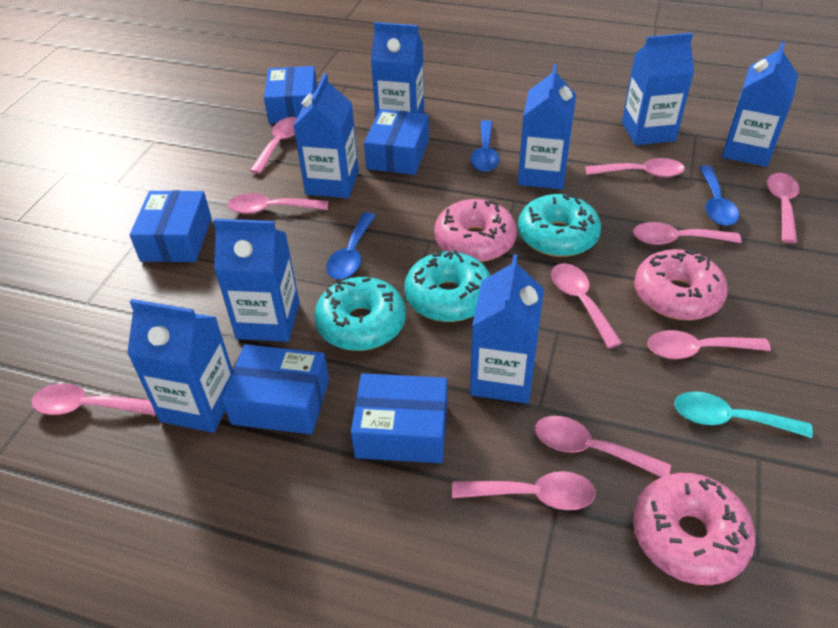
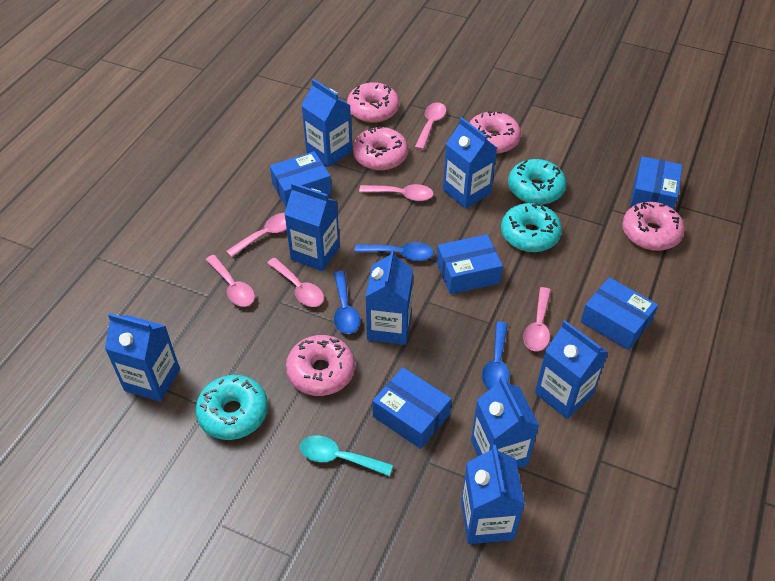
pink donut: [434,199,517,262] [633,473,755,585] [634,249,728,321] = 3 -> [286,335,355,396] [347,82,399,123] [353,126,408,171] [469,111,521,154] [622,202,685,251] = 5
pink spoon: [31,383,156,416] [228,193,328,214] [250,117,297,174] [452,471,596,510] [535,416,671,477] [551,263,622,348] [585,158,685,178] [633,222,741,245] [647,330,771,359] [767,173,799,243] = 10 -> [206,255,255,307] [226,213,287,258] [267,258,324,307] [359,184,434,201] [415,102,446,150] [523,287,551,351] = 6

